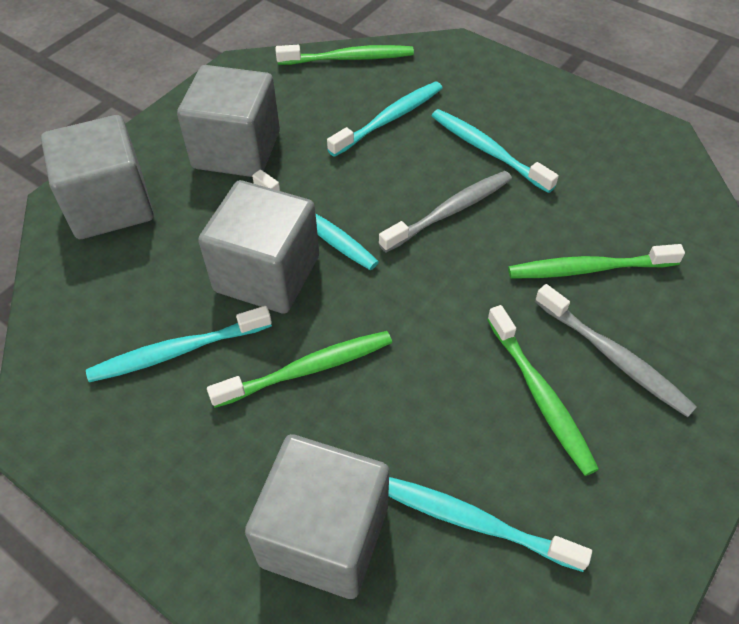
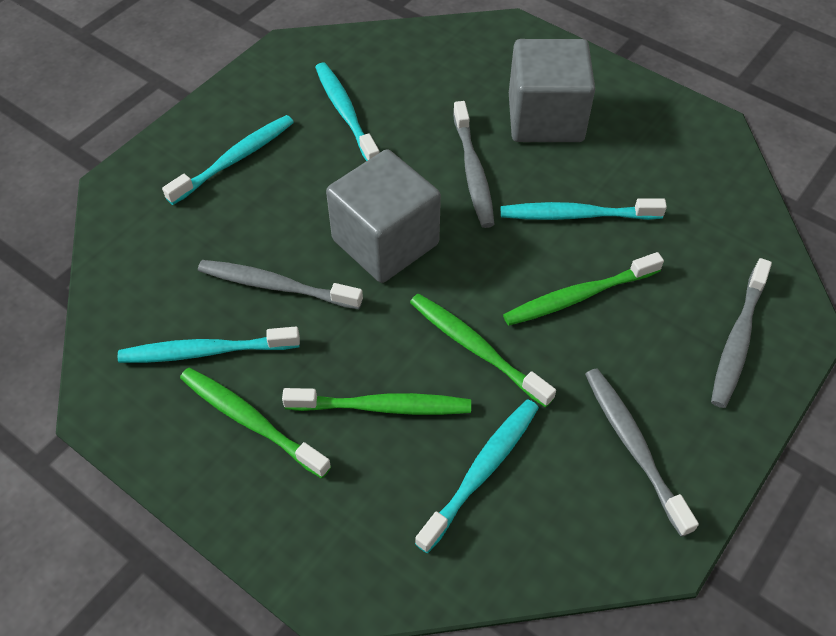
grey cube: [41,115,154,239] [177,65,280,177] [198,180,319,314] [245,434,389,599] = 4 -> [326,149,441,283] [509,39,595,142] = 2
grey toothbrush: [379,171,512,252] [535,284,697,417] = 2 -> [198,260,363,309] [453,101,495,228] [585,368,699,537] [711,258,772,408] = 4

